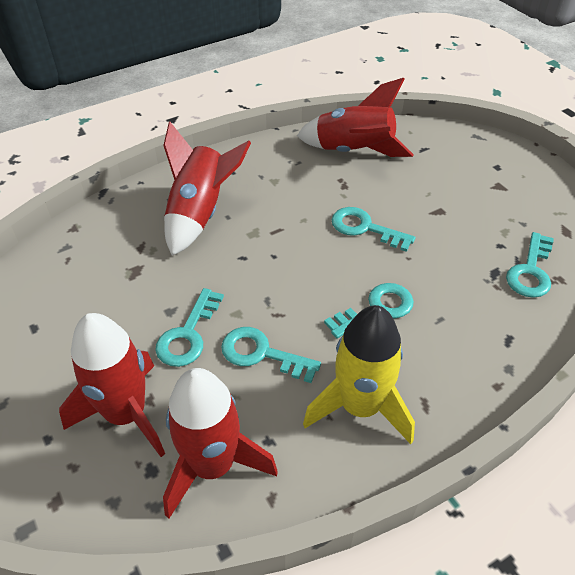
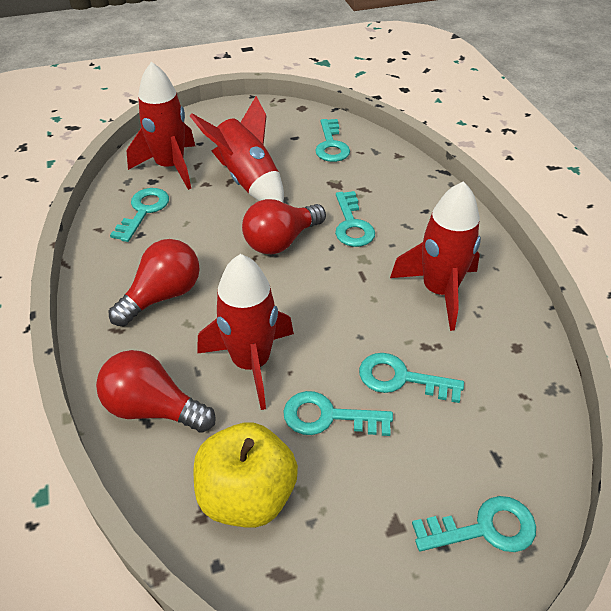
red light bulb: none = 0 -> [96,350,216,433] [108,239,200,326] [242,199,326,254] = 3
turquoise key: [155,288,224,367] [221,327,321,383] [324,283,414,339] [332,207,416,252] [506,232,554,298] = 5 -> [110,188,169,242] [283,391,393,436] [315,119,350,162] [335,191,375,247] [359,353,464,403] [412,496,536,552] = 6
yellow apple: none = 0 -> [194,422,298,528] = 1
yellow rocket: [303,305,415,444] = 1 -> none = 0

